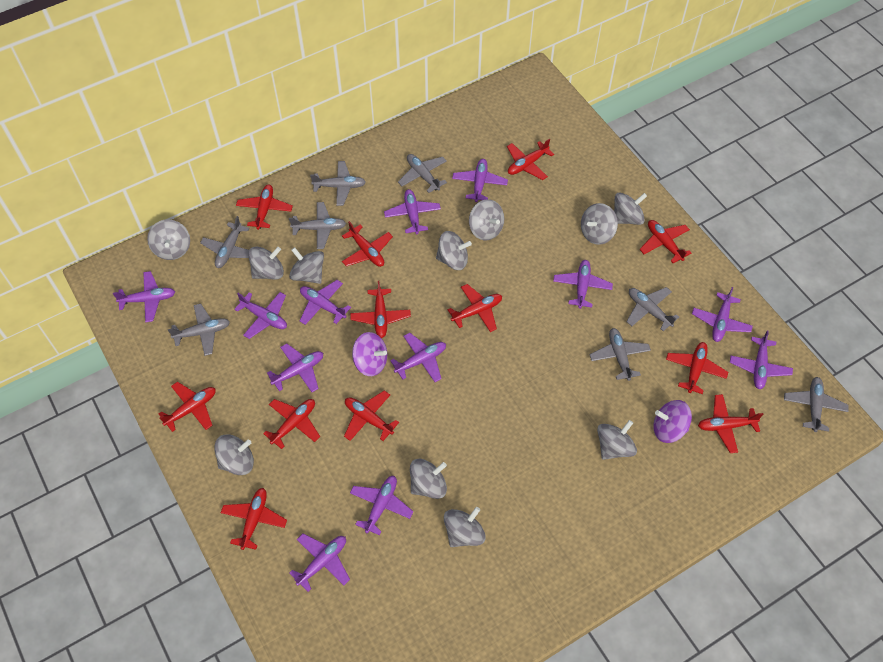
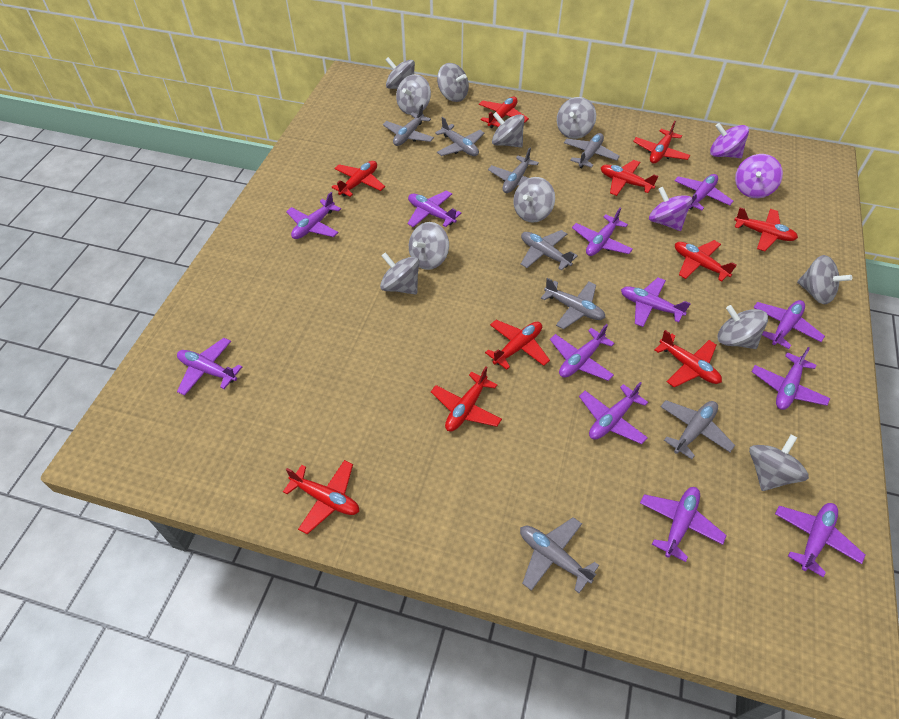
purple spinning top: [352,332,387,376] [653,400,692,443] = 2 -> [649,187,692,231] [710,123,749,158] [735,154,783,198] = 3
red plane: [158,382,216,432] [221,488,287,550] [236,185,293,230] [263,399,320,449] [342,221,393,267] [344,390,399,441] [350,281,411,338] [448,284,502,332] [507,139,554,180] [639,220,691,263] [666,342,728,394] [698,394,763,453] = 12 -> [283,460,359,534] [332,161,385,197] [431,367,502,431] [479,97,529,128] [485,320,550,370] [601,160,658,196] [633,121,690,164] [655,330,722,387] [675,240,736,282] [734,208,798,251] = 10

